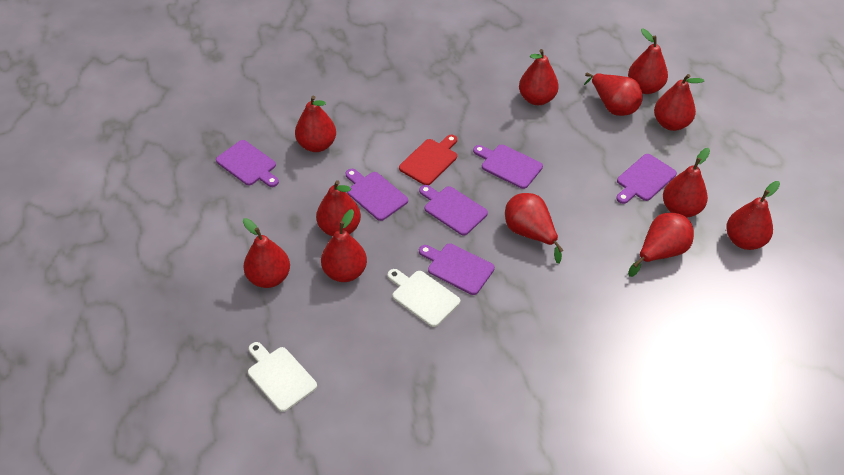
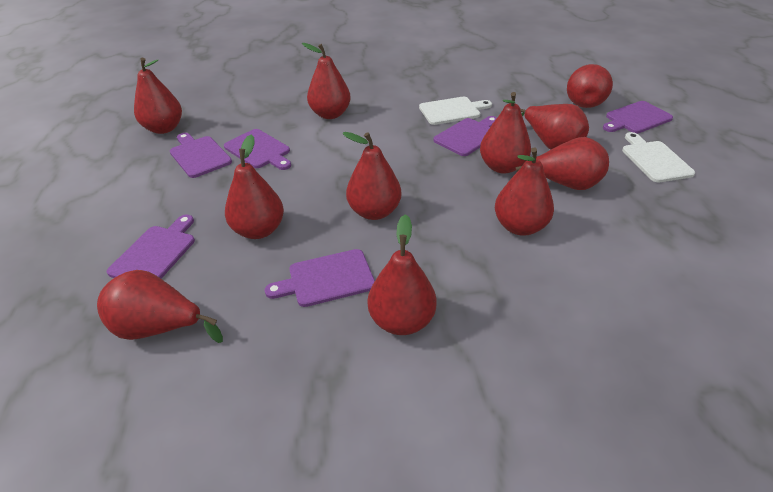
red cutting board: [399,135,457,185] = 1 -> none = 0
red pear: [243,218,290,288] [295,96,336,152] [316,180,361,236] [321,209,367,282] [505,193,563,263] [519,49,559,105] [584,73,643,116] [628,28,668,94] [628,213,694,277] [654,74,704,131] [663,148,710,218] [726,181,780,250] = 12 -> [97,270,223,343] [134,58,182,134] [225,135,284,239] [302,43,351,119] [342,132,402,220] [368,214,437,335] [480,92,531,174] [495,147,554,236] [516,137,609,190] [521,104,589,149] [567,64,613,108] = 11

